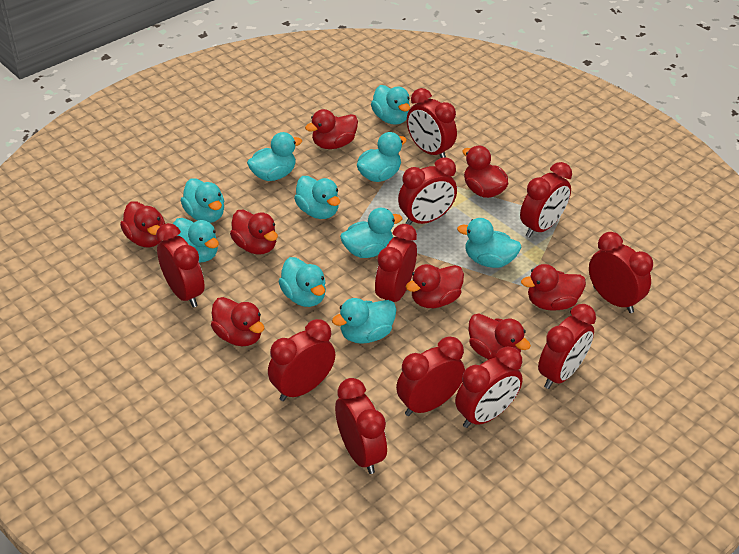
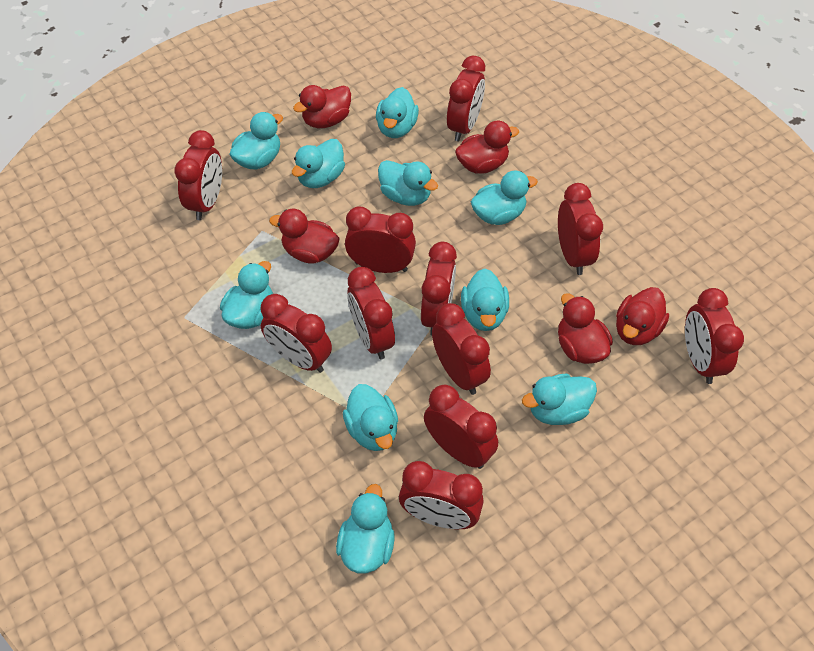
red duck: [120,201,165,247] [211,297,264,346] [230,210,278,255] [305,109,358,149] [406,264,464,308] [462,146,508,198] [469,314,531,360] [521,264,586,311] = 8 -> [269,209,340,264] [293,85,351,128] [455,121,519,174] [558,293,613,364] [616,287,669,345] = 5

